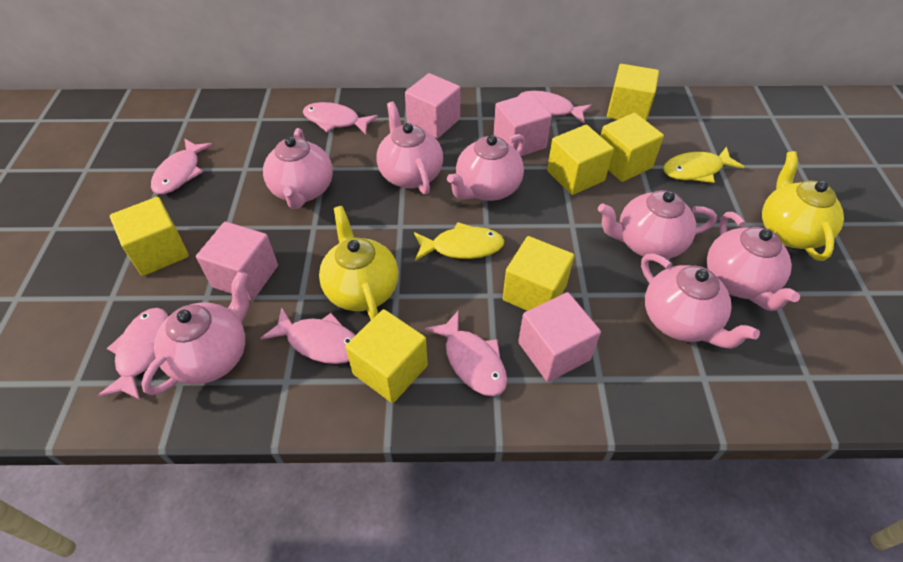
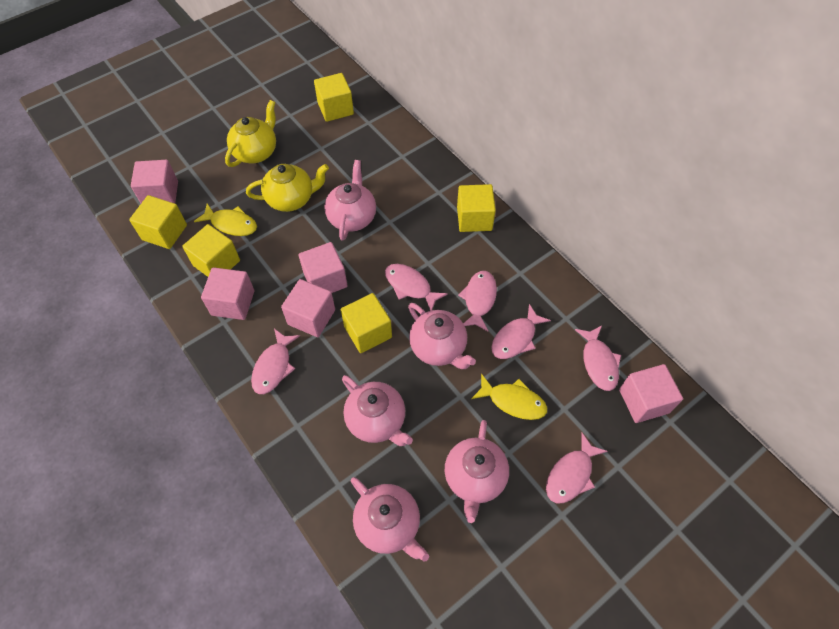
pink cube: [196,222,278,300] [405,73,461,138] [493,93,552,156] [518,292,601,382] = 4 -> [131,160,178,203] [201,267,254,320] [281,279,335,337] [298,242,348,293] [619,364,683,423] = 5
pink teapot: [141,271,249,395] [263,128,333,209] [376,101,443,195] [447,134,525,201] [598,190,717,259] [641,254,760,349] [707,212,800,311] = 7 -> [324,160,376,241] [342,375,413,446] [351,477,429,562] [408,303,476,369] [445,420,509,523] = 5
yellow cube: [110,197,189,276] [346,309,428,403] [503,236,574,311] [547,125,614,195] [601,113,664,182] [607,64,659,121] = 6 -> [129,195,187,249] [182,224,240,277] [314,73,354,122] [340,293,392,353] [457,184,496,232] = 5

